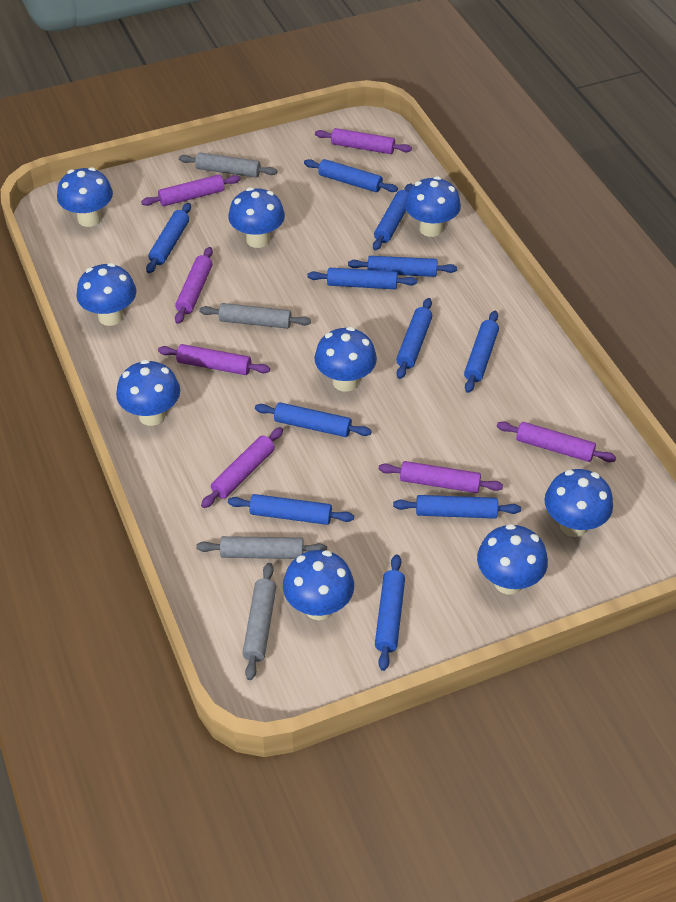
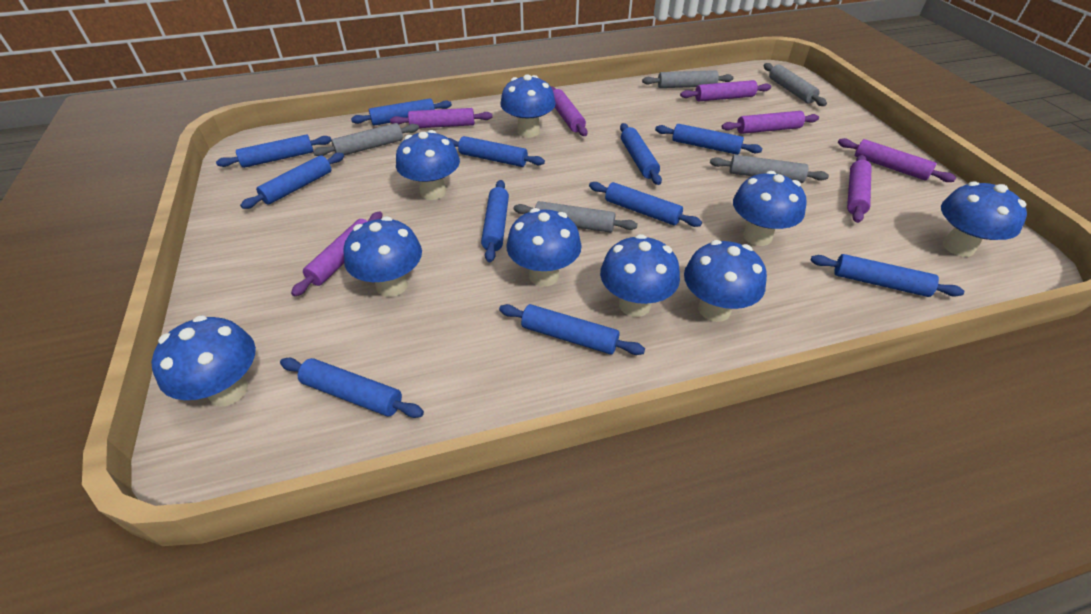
grey rolling pin: [179,152,277,178] [196,536,327,559] [199,303,311,329] [242,563,277,680] = 4 -> [313,123,419,156] [514,201,638,233] [642,70,734,88] [710,155,829,183] [764,63,827,106] = 5

